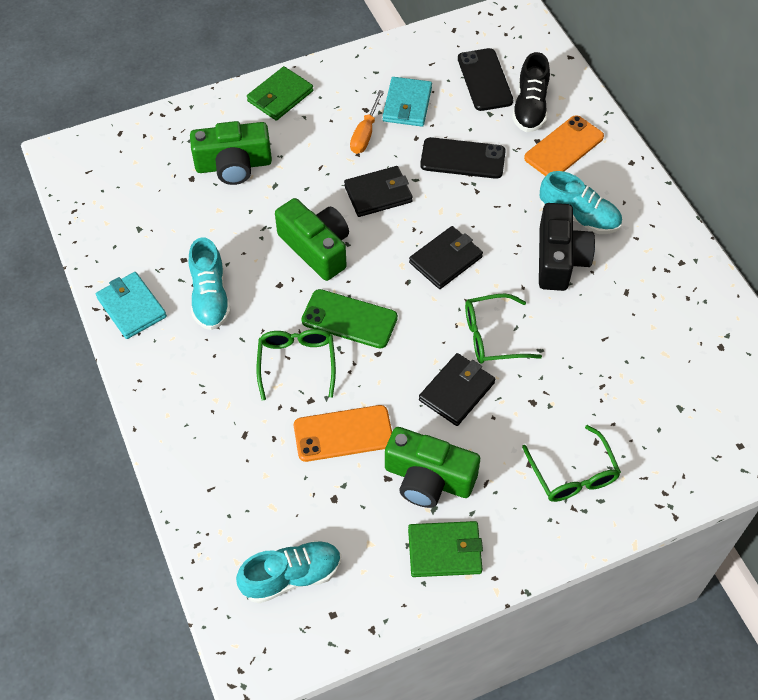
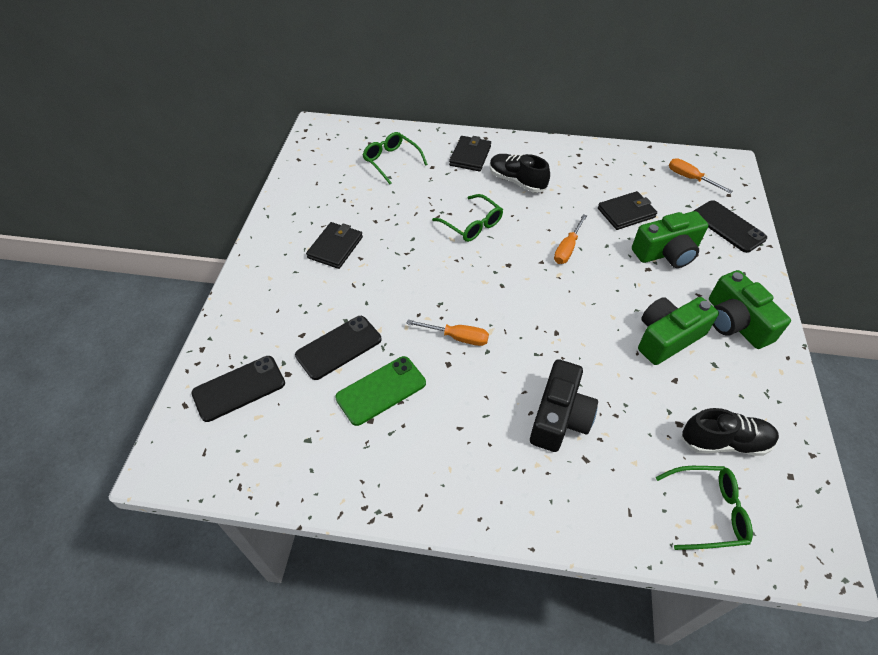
black phone: [420,137,506,179] [458,48,513,111] = 2 -> [191,356,285,422] [295,316,381,380] [694,200,767,253] = 3
black shoe: [512,52,550,132] = 1 -> [490,154,550,193] [681,408,779,456] = 2
green wallet: [247,66,313,121] [408,521,483,577] = 2 -> none = 0
orange phone: [294,405,392,462] [524,115,604,176] = 2 -> none = 0
orange screwdriver: [350,90,384,154] = 1 -> [406,320,489,346] [554,214,587,264] [669,158,733,193] = 3
turquoise shoe: [189,237,231,330] [236,540,341,603] [540,171,622,234] = 3 -> none = 0
turquoise wallet: [96,272,167,339] [383,77,432,127] = 2 -> none = 0

